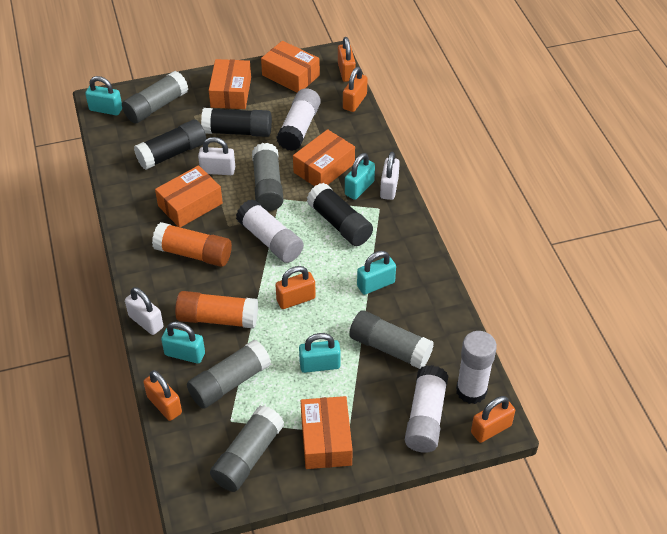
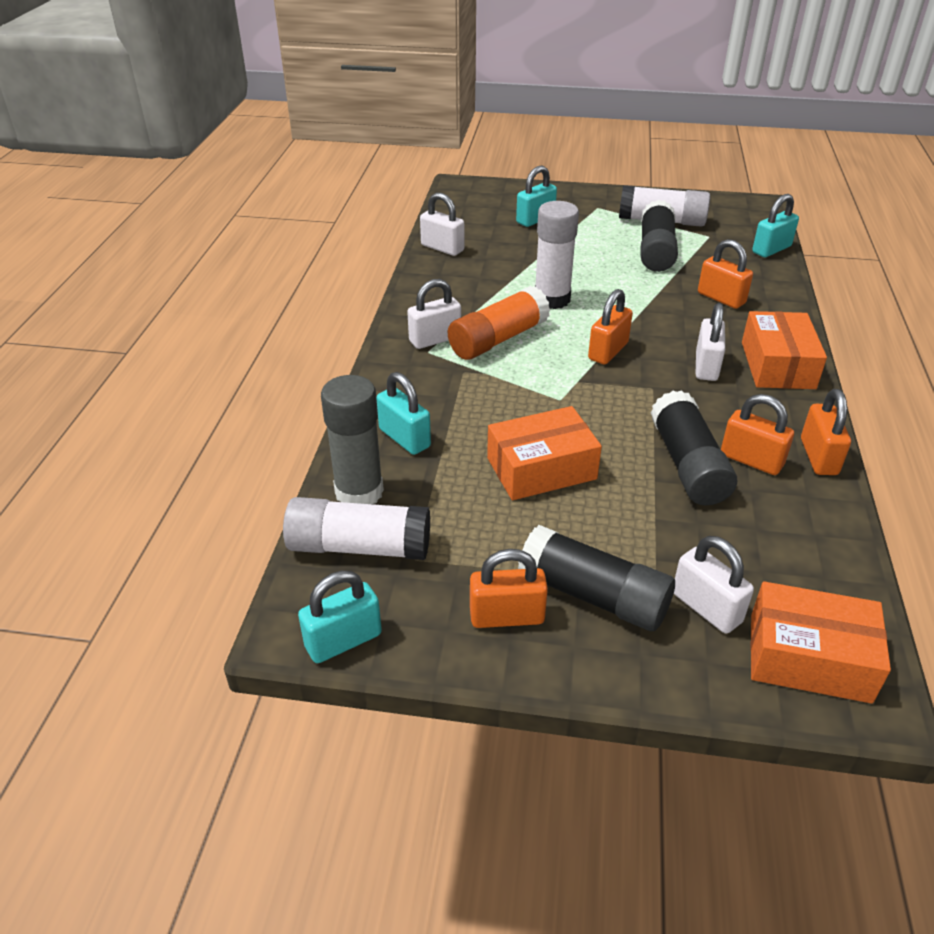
grey glue stick: [122,71,188,124] [187,340,271,409] [210,405,284,492] [252,143,284,211] [349,310,434,369] = 5 -> [321,375,384,504] = 1
orange box: [155,165,223,228] [209,59,251,109] [261,41,320,93] [293,129,355,186] [301,396,353,469] = 5 -> [487,406,602,500] [742,311,827,389] [751,581,891,704] = 3
orange glue stick: [152,222,232,267] [175,291,258,329] = 2 -> [448,286,550,360] = 1
turquoise padlock: [85,76,122,115] [161,321,205,364] [299,333,341,373] [345,153,375,200] [357,251,396,295] = 5 -> [298,571,382,663] [376,372,431,455] [516,166,557,227] [752,194,799,257] = 4
white glue stick: [236,199,304,263] [276,88,321,151] [405,365,448,453] [456,331,497,404] = 4 -> [283,497,430,560] [535,201,579,309] [619,185,710,227] = 3
white padlock: [125,287,164,335] [198,137,235,175] [380,152,400,200] = 3 -> [407,279,461,349] [420,192,464,256] [674,536,754,634] [695,303,725,381] = 4

